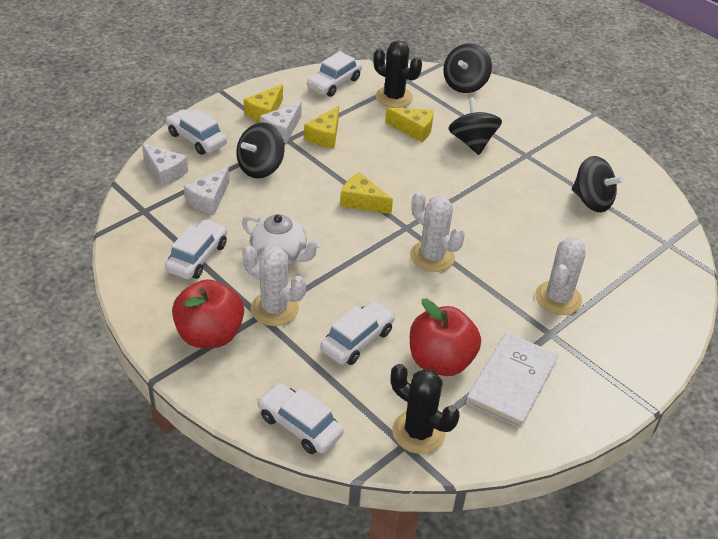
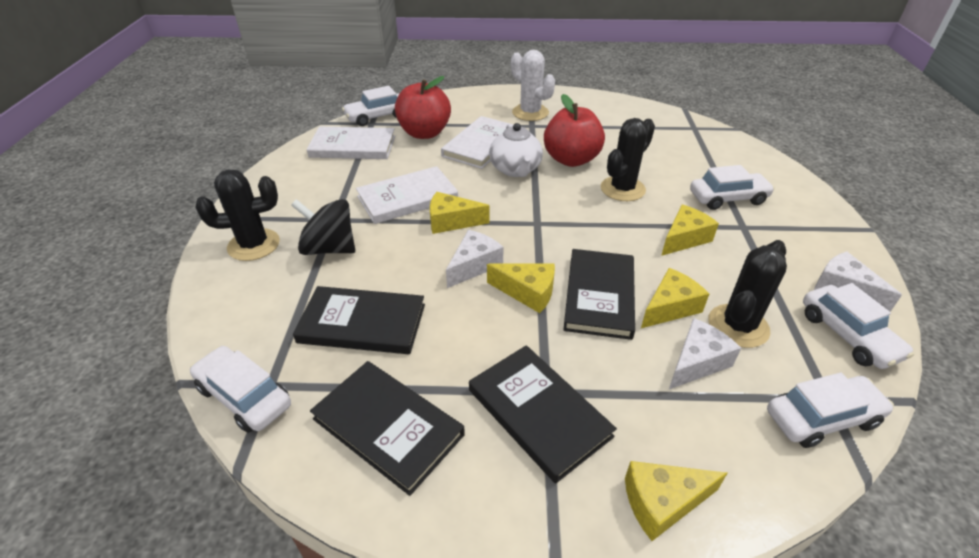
black book: none = 0 -> [293,286,425,354] [310,361,465,496] [469,345,617,484] [563,249,635,340] = 4
black cactus: [373,41,422,108] [391,364,460,454] = 2 -> [195,169,280,261] [601,118,655,201] [708,240,787,348] = 3
black spinning top: [236,123,285,178] [443,43,492,93] [448,97,502,155] [572,156,624,212] = 4 -> [291,199,355,255] = 1
white book: [466,332,559,428] = 1 -> [307,127,395,159] [356,166,458,224] [441,116,514,169] = 3
white cactus: [242,246,306,326] [410,192,465,272] [535,237,586,315] = 3 -> [511,50,555,121] = 1
yellow cheese: [244,84,283,122] [304,106,339,149] [340,172,393,214] [385,108,434,142] = 4 -> [430,192,490,234] [487,263,555,313] [625,461,727,541] [641,268,709,328] [661,205,719,256] = 5

